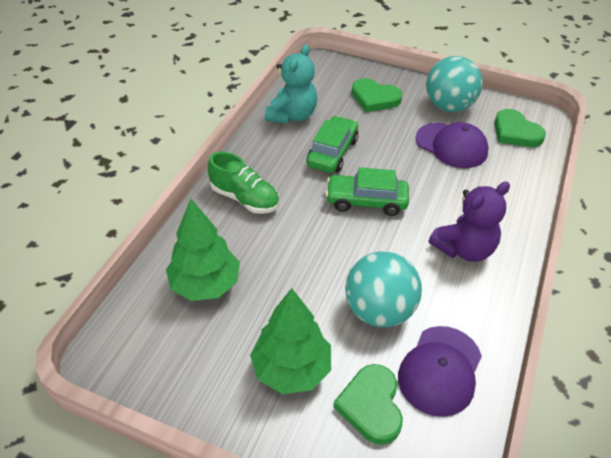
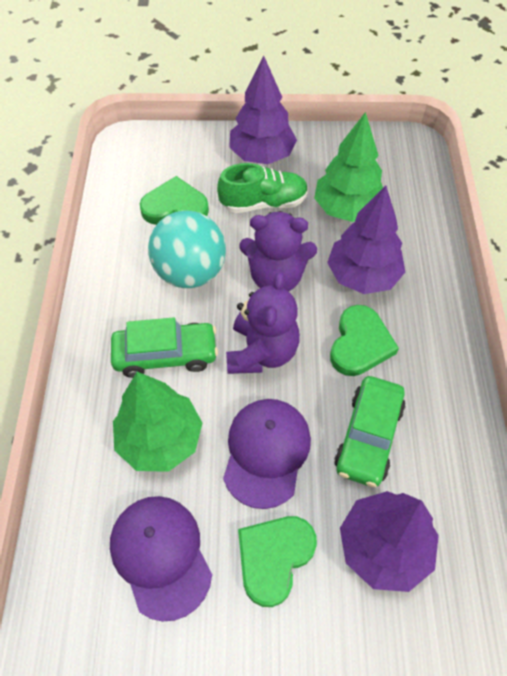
purple teddy bear: [429,182,510,262] = 1 -> [226,272,300,374] [239,211,317,292] = 2
purple tree: none = 0 -> [229,55,297,164] [327,185,405,294] [340,491,439,592] = 3
turquoise ball: [345,251,422,327] [426,56,483,112] = 2 -> [148,211,226,288] = 1
turquoise teddy bear: [265,44,317,124] = 1 -> none = 0

